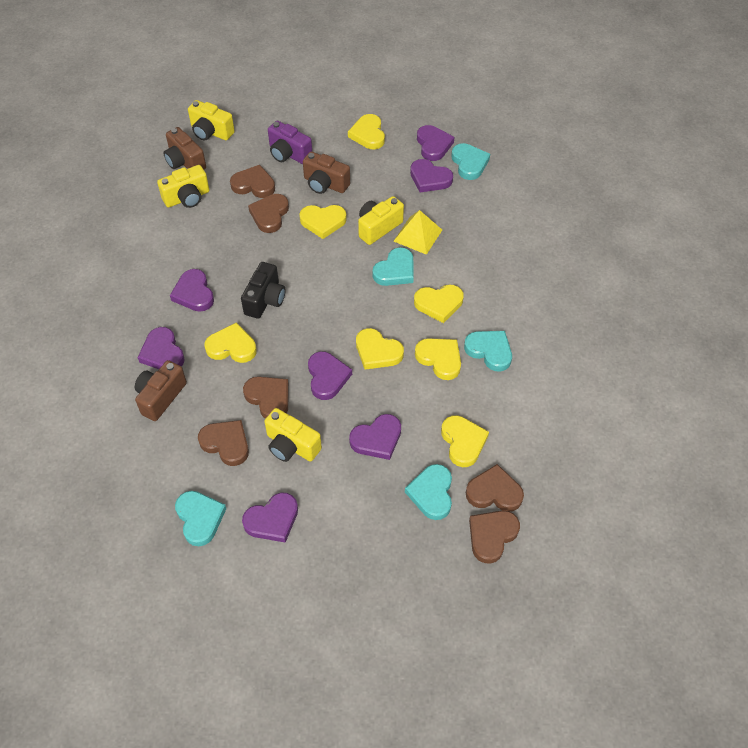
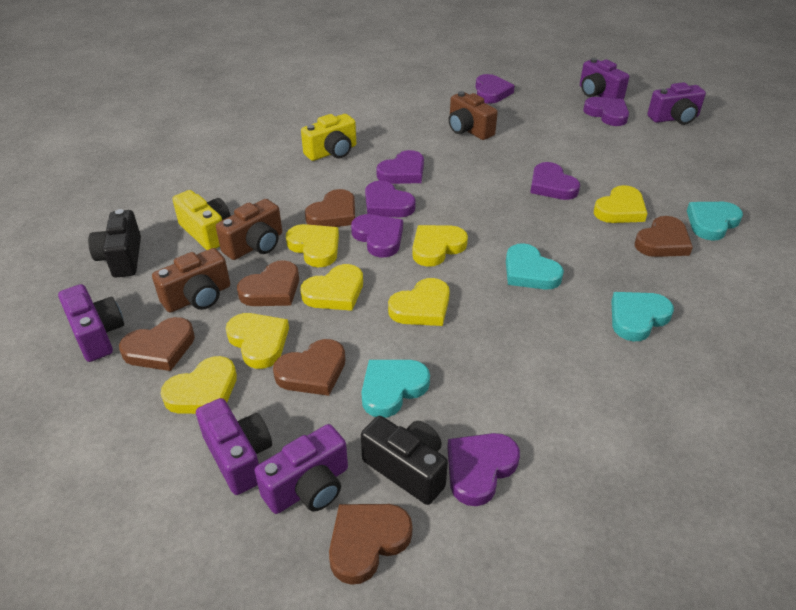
black camera: [241,262,285,319] = 1 -> [88,209,141,278] [361,416,448,505] = 2
purple camera: [268,121,312,164] = 1 -> [58,284,124,362] [196,398,272,495] [255,424,348,514] [580,58,629,99] [647,82,706,125] = 5
turquoise heart: [175,491,226,546] [372,247,414,286] [405,464,452,520] [451,143,490,180] [464,331,512,371] = 5 -> [361,360,430,418] [506,243,564,290] [611,292,674,341] [687,202,743,241] = 4
yellow camera: [157,165,209,208] [188,100,235,140] [264,408,322,462] [358,196,404,245] = 4 -> [172,190,231,250] [301,114,356,161] = 2
yellow pyramid: [393,210,442,255] = 1 -> none = 0

